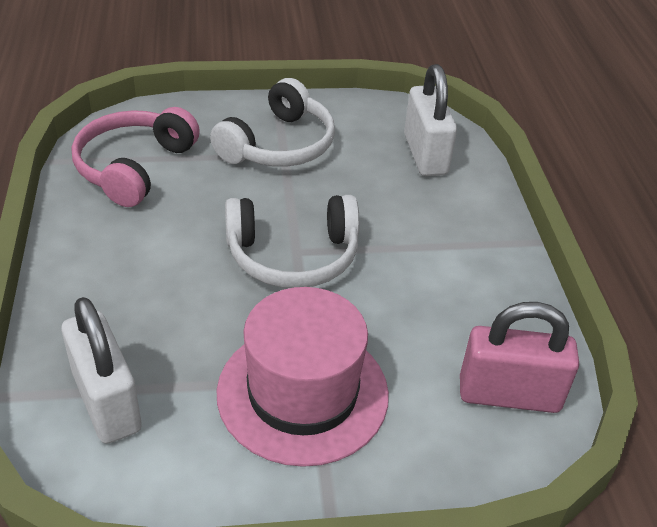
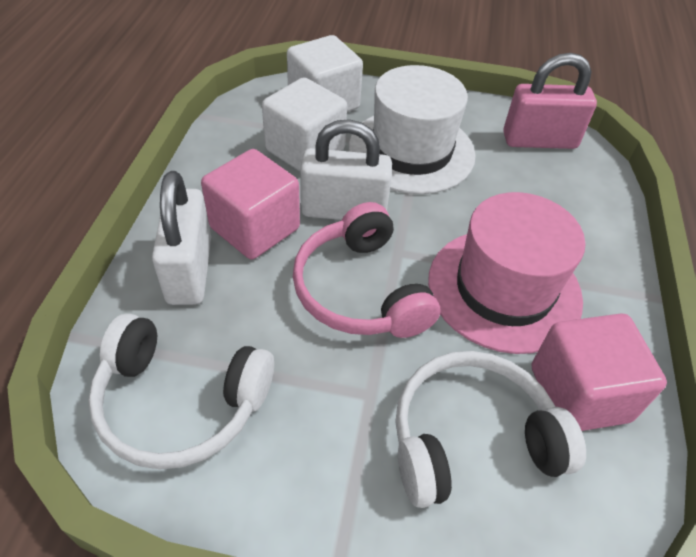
pink cube: none = 0 -> [201,149,300,259] [532,313,667,431] = 2
white cube: none = 0 -> [262,77,347,171] [287,35,363,112] = 2
white hat: none = 0 -> [349,65,476,194] = 1

